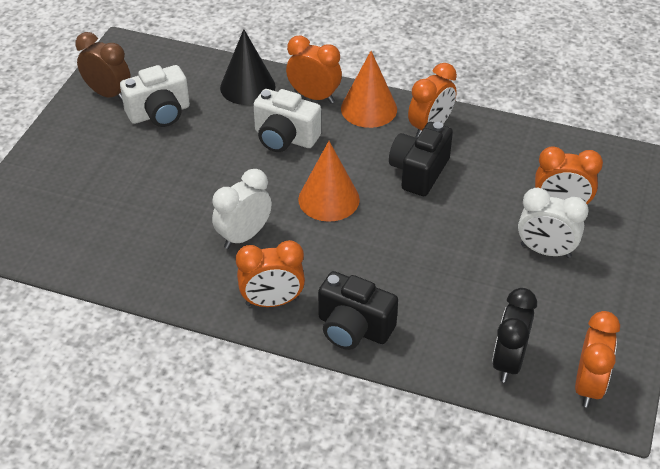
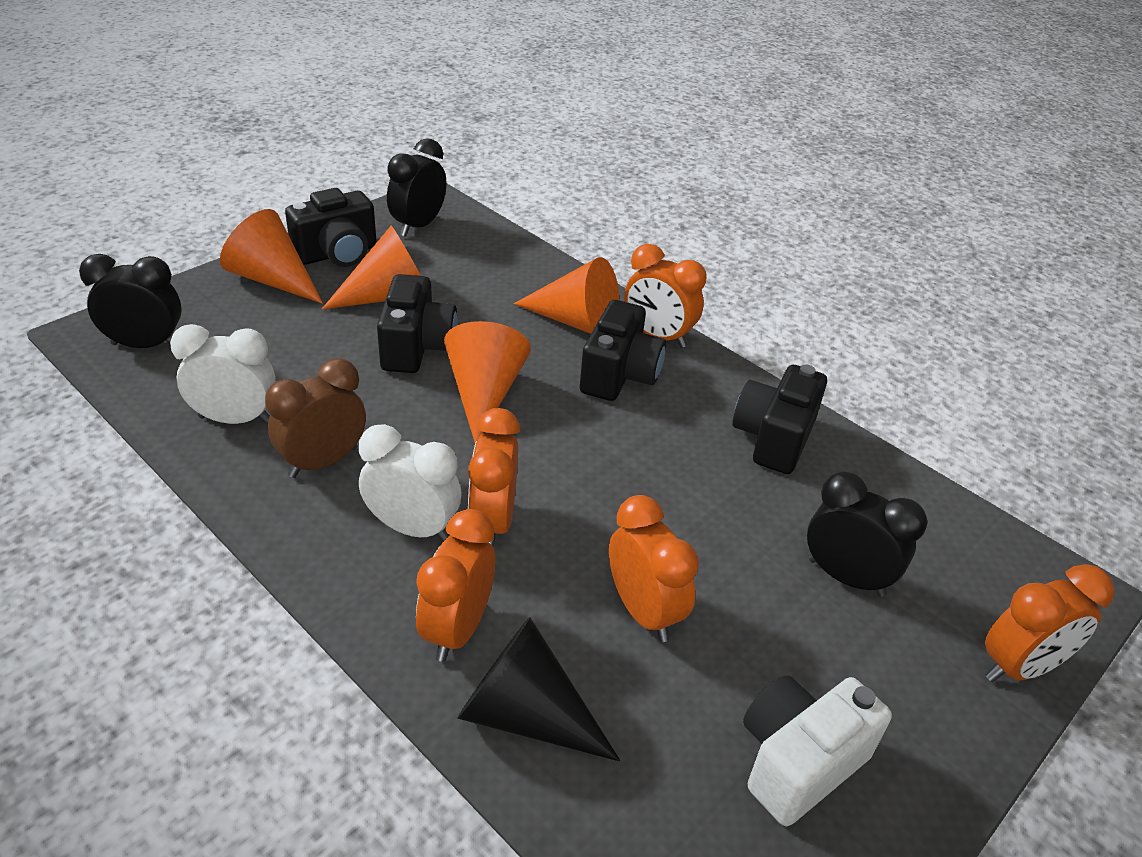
black camera: [318,271,398,350] [389,122,453,196] = 2 -> [285,188,377,267] [377,274,458,373] [580,300,666,401] [732,365,827,474] = 4
black clock: [492,288,537,382] = 1 -> [79,254,182,348] [387,138,447,237] [807,472,927,597] = 3
orange cone: [298,141,360,222] [341,51,397,128] = 2 -> [220,209,323,304] [322,226,421,309] [444,321,531,443] [513,257,619,334] = 4
white camera: [120,65,190,127] [253,89,321,152] = 2 -> [743,675,892,826] = 1

